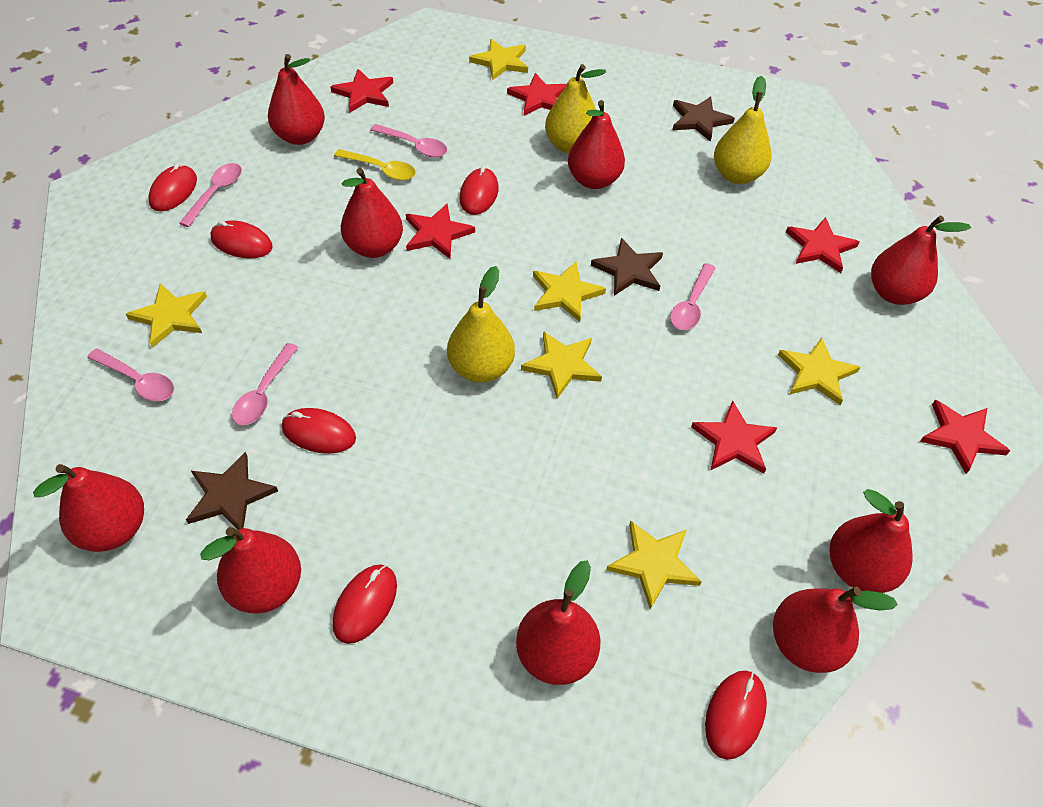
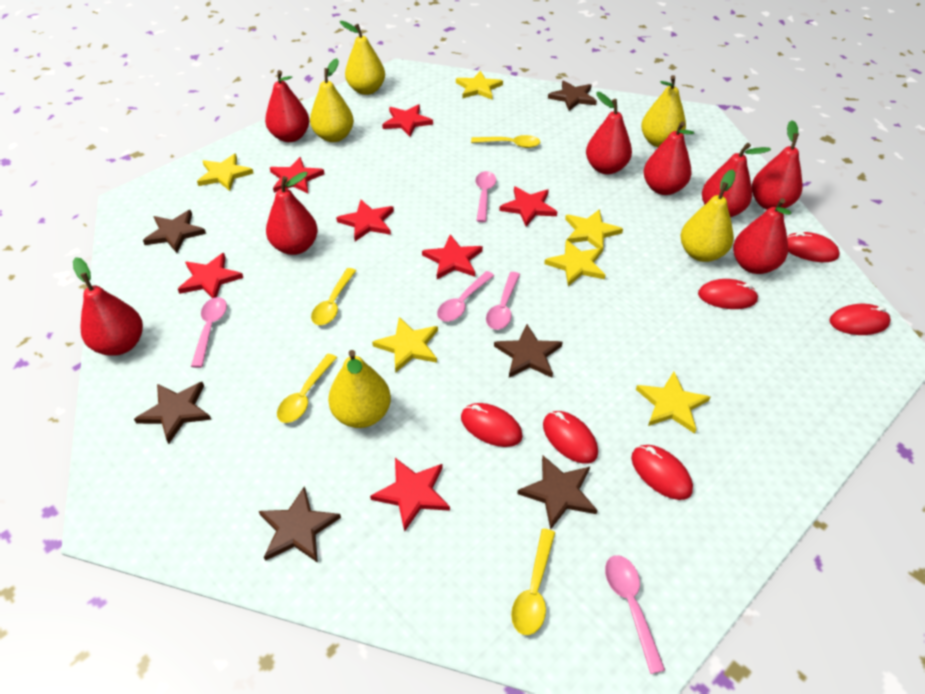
brown star: [186,452,278,530] [591,238,663,296] [673,96,735,142] = 3 -> [134,382,211,444] [143,210,206,253] [259,486,341,563] [494,324,563,378] [517,456,597,530] [548,80,597,111] = 6
red pear: [33,464,144,552] [200,527,301,614] [268,54,325,145] [341,168,403,258] [516,560,601,685] [568,100,625,189] [773,587,898,673] [829,489,912,593] [871,216,971,305] = 9 -> [73,257,143,356] [265,70,309,142] [266,172,318,255] [586,92,632,174] [644,121,694,195] [702,143,771,217] [733,198,791,274] [752,120,802,210] = 8
red star: [330,69,393,112] [406,203,475,259] [507,73,567,116] [691,400,777,474] [786,217,860,273] [920,400,1010,474] = 6 -> [178,253,243,298] [270,157,325,193] [336,200,394,241] [370,458,450,532] [382,104,433,137] [422,234,483,279] [499,186,557,227] = 7
yellow pear: [447,266,515,383] [545,64,606,153] [714,76,771,184] = 3 -> [310,58,354,142] [328,350,391,428] [340,21,385,95] [641,75,686,147] [680,170,735,262] = 5
yellow spoon: [334,149,416,181] = 1 -> [277,354,337,423] [311,268,356,325] [471,135,540,148] [511,528,555,635] = 4

